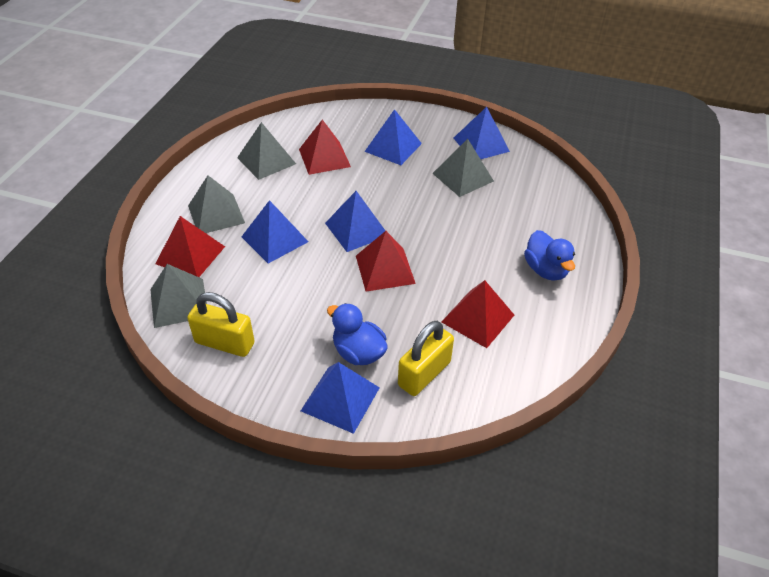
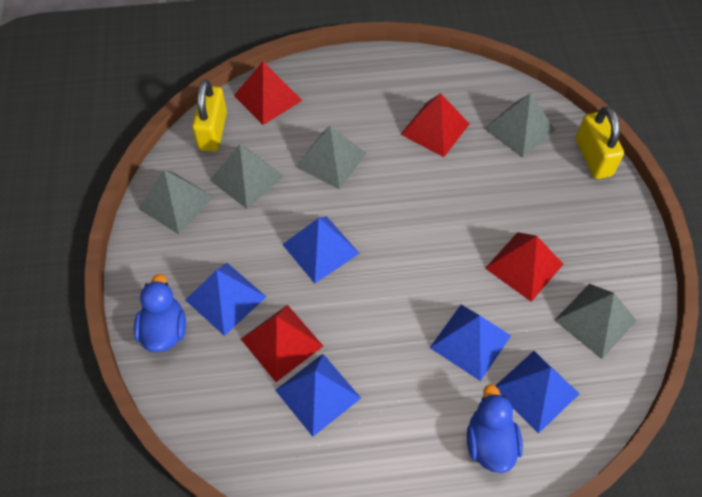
grey pyramid: [150,264,207,328] [188,176,245,233] [237,122,296,180] [432,139,494,197] = 4 -> [138,170,213,234] [210,144,283,209] [296,125,366,189] [484,93,555,158] [555,284,637,359] = 5

